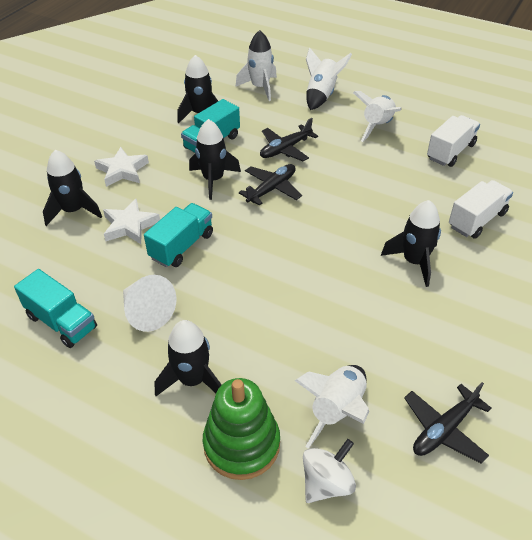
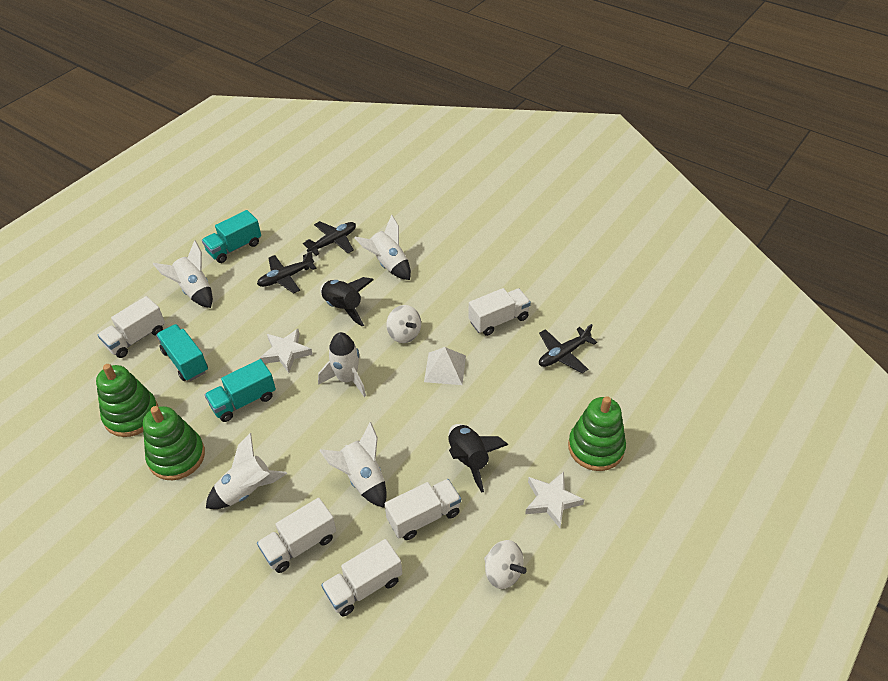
black rocket: [43,150,102,226] [155,320,222,396] [177,55,218,123] [189,119,241,200] [381,200,441,287] = 5 -> [320,277,373,327] [448,424,508,493] = 2
green stacking toy: [203,378,280,480] = 1 -> [96,364,158,437] [143,406,205,480] [568,396,626,471] = 3
white cone: [123,275,176,332] = 1 -> none = 0
white pyramid: none = 0 -> [424,347,466,385] = 1
white rocket: [235,30,277,101] [294,365,369,449] [306,47,352,110] [353,91,402,142] = 4 -> [153,240,213,308] [206,433,287,509] [318,332,366,397] [319,422,387,508] [354,215,411,280] = 5
white spinning top: [303,439,356,503] = 1 -> [386,305,421,343] [484,540,527,589] = 2
white truck: [427,115,480,167] [449,180,513,239] = 2 -> [97,296,165,358] [257,498,336,573] [321,539,402,617] [385,479,461,540] [468,288,531,336] = 5

